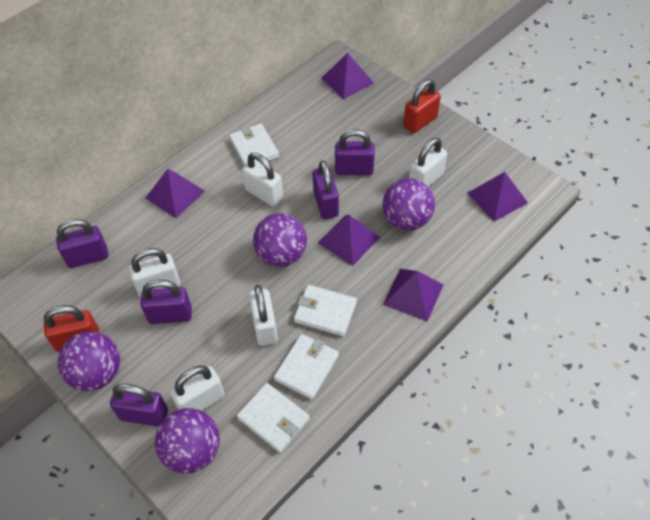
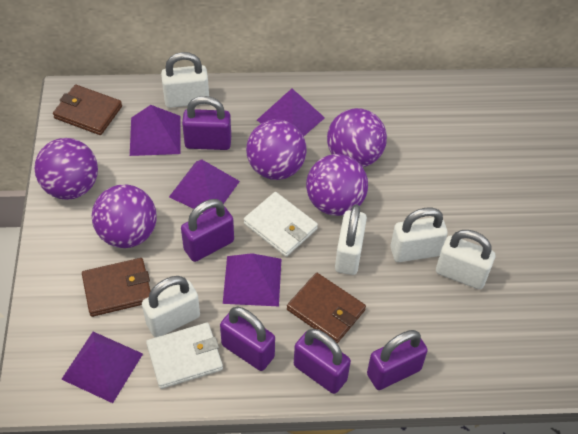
brown wallet: none = 0 -> [53,85,122,135] [82,258,151,317] [287,273,366,343] = 3
purple ball: [57,331,120,391] [155,408,220,474] [253,213,307,267] [382,178,435,231] = 4 -> [34,138,98,200] [92,185,157,248] [246,119,307,180] [306,154,368,216] [327,108,387,167] = 5
red padlock: [44,305,100,352] [403,79,441,133] = 2 -> none = 0
white wallet: [229,124,279,166] [237,383,310,453] [274,334,339,399] [294,285,357,336] = 4 -> [146,323,223,389] [244,192,318,257] = 2

